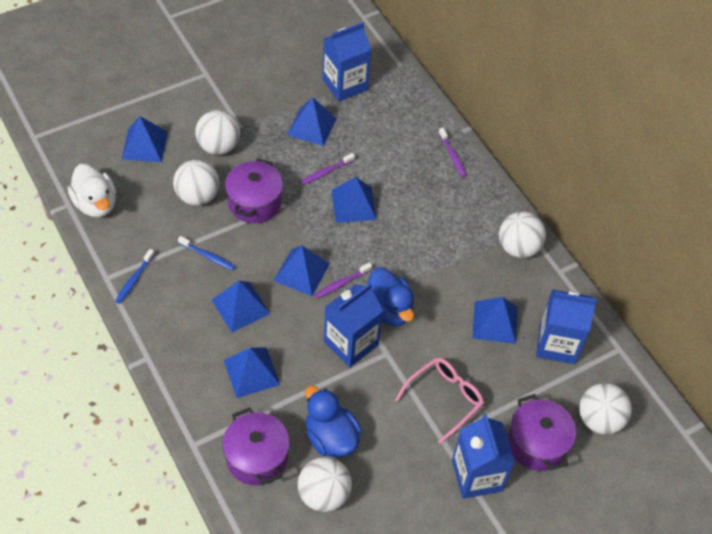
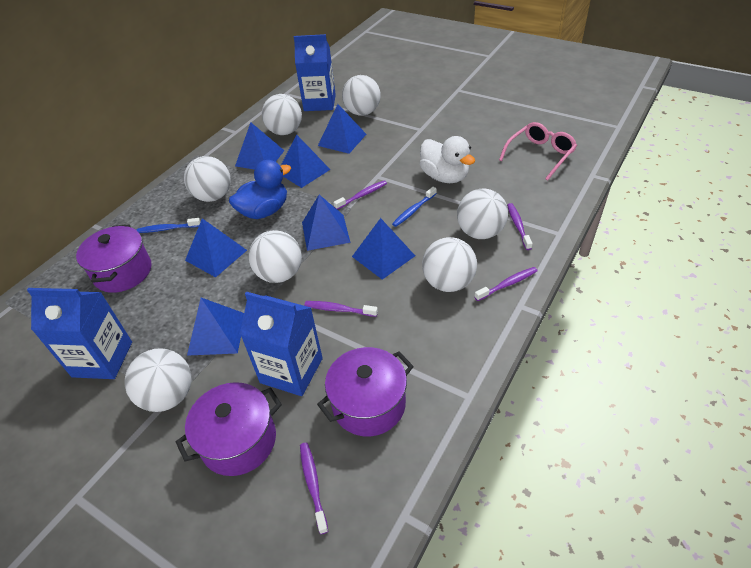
blue carton: [322,22,371,101] [324,283,383,367] [452,414,515,499] [536,289,597,364] = 4 -> [27,288,132,379] [240,292,323,396] [294,34,336,111] = 3
blue duck: [305,386,362,457] [367,268,414,326] = 2 -> [229,160,291,219] = 1
purple toothbrush: [301,153,355,185] [314,263,372,299] [439,128,467,177] = 3 -> [300,442,328,534] [304,301,378,317] [333,180,387,210] [475,267,537,301] [507,203,533,250] = 5
white ball: [173,160,220,206] [195,110,240,155] [298,457,352,512] [499,211,546,258] [579,383,632,435] = 5 -> [125,348,192,412] [184,156,231,202] [249,230,302,283] [262,94,302,135] [342,75,381,116] [422,237,477,292] [457,188,508,239] = 7

